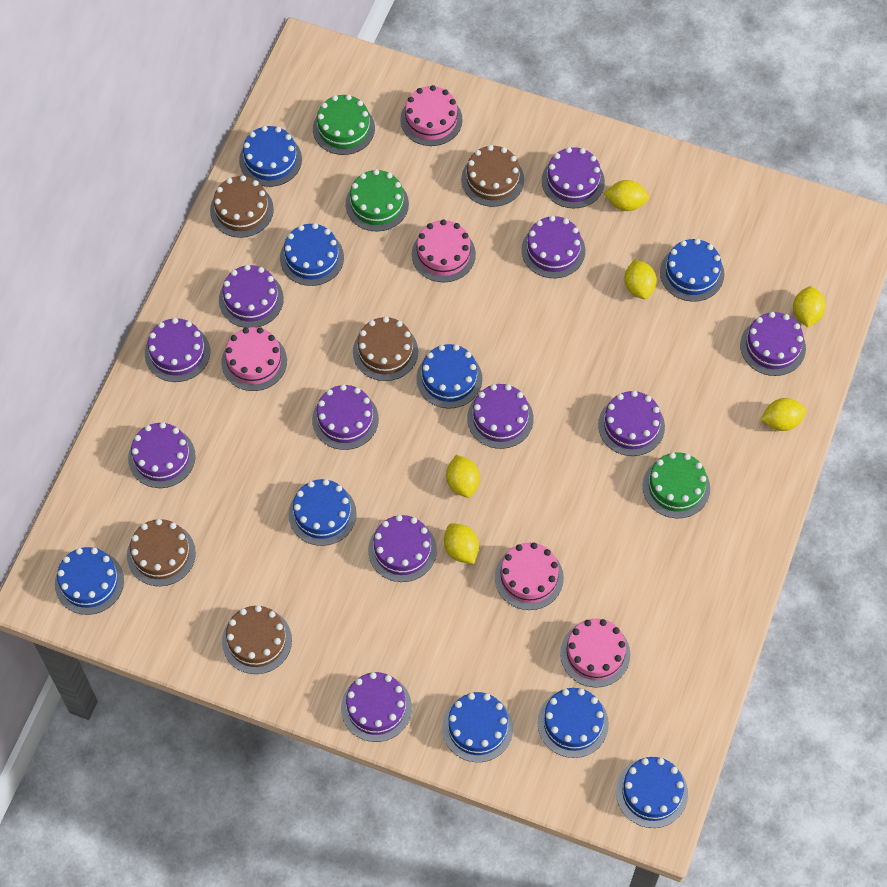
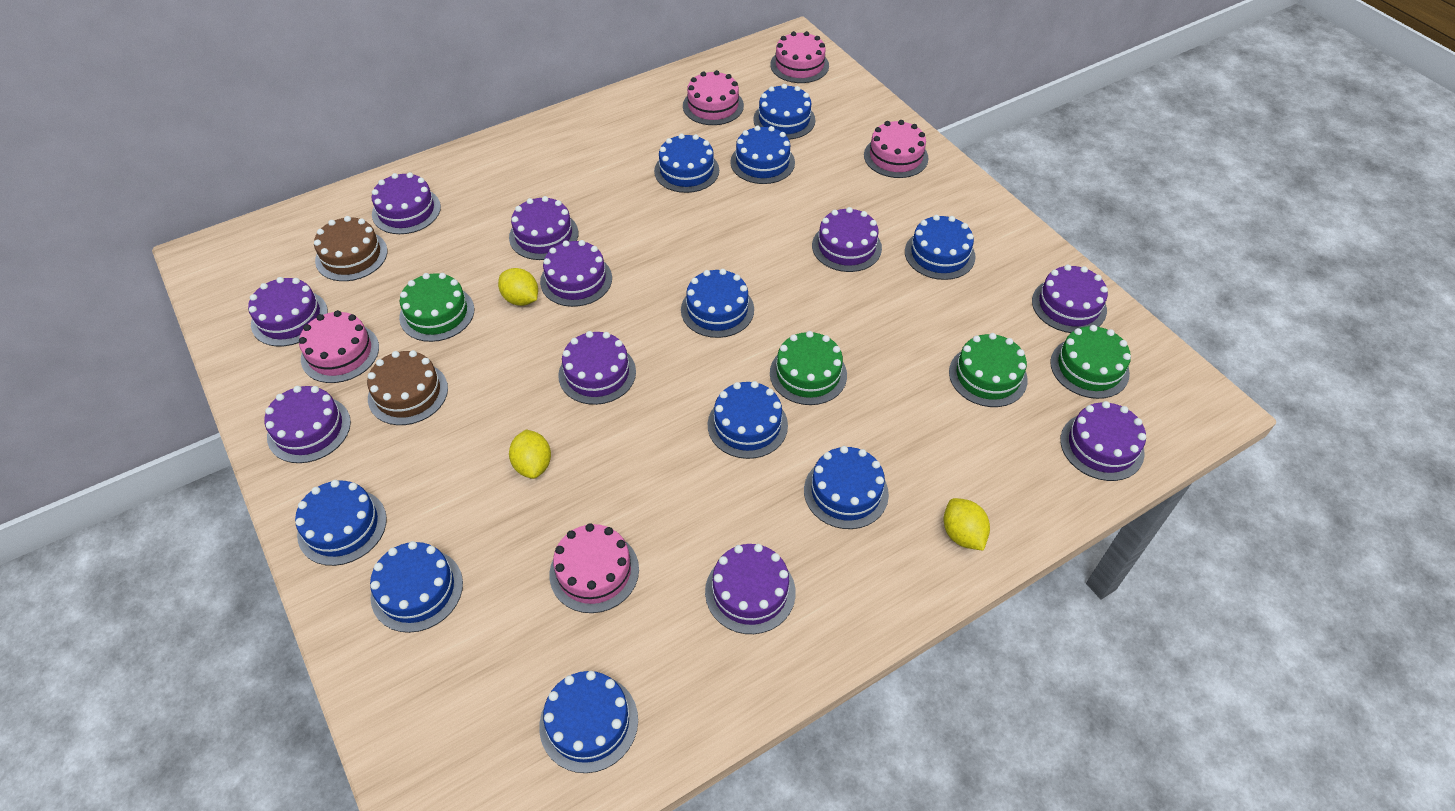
blue cake: [55,547,124,615] [239,126,302,187] [280,223,344,286] [289,479,357,546] [416,344,482,408] [442,692,513,762] [538,688,609,758] [616,757,688,828] [660,239,725,302] = 9 -> [295,480,387,566] [370,541,463,633] [539,671,638,773] [654,133,719,193] [681,269,754,338] [708,381,788,459] [730,125,795,184] [753,84,815,140] [804,446,889,529] [905,215,975,280] = 10
brown cake: [127,519,196,586] [210,175,274,238] [222,605,292,674] [353,317,418,381] [461,145,524,207] = 5 -> [314,216,387,281] [367,350,448,425] = 2
green cake: [313,94,375,155] [345,169,409,232] [643,452,710,518] = 3 -> [399,273,474,342] [770,331,847,405] [949,333,1028,407] [1050,325,1131,399] = 4
purple cake: [128,422,195,488] [145,318,210,382] [219,265,284,328] [312,384,379,450] [341,672,412,742] [368,515,437,582] [467,384,534,449] [521,216,585,278] [542,147,605,208] [598,391,665,456] [740,312,806,376] = 11 -> [248,277,328,347] [264,386,351,463] [371,172,441,234] [509,196,578,260] [540,240,612,307] [558,331,636,405] [705,544,796,634] [812,207,882,272] [1032,264,1108,333] [1060,401,1146,481] = 10
yellow lemon: [444,523,479,564] [446,455,480,498] [604,180,649,211] [624,259,657,299] [760,398,806,431] [793,286,826,327] = 6 -> [498,268,538,306] [509,430,551,479] [944,498,990,551] = 3

